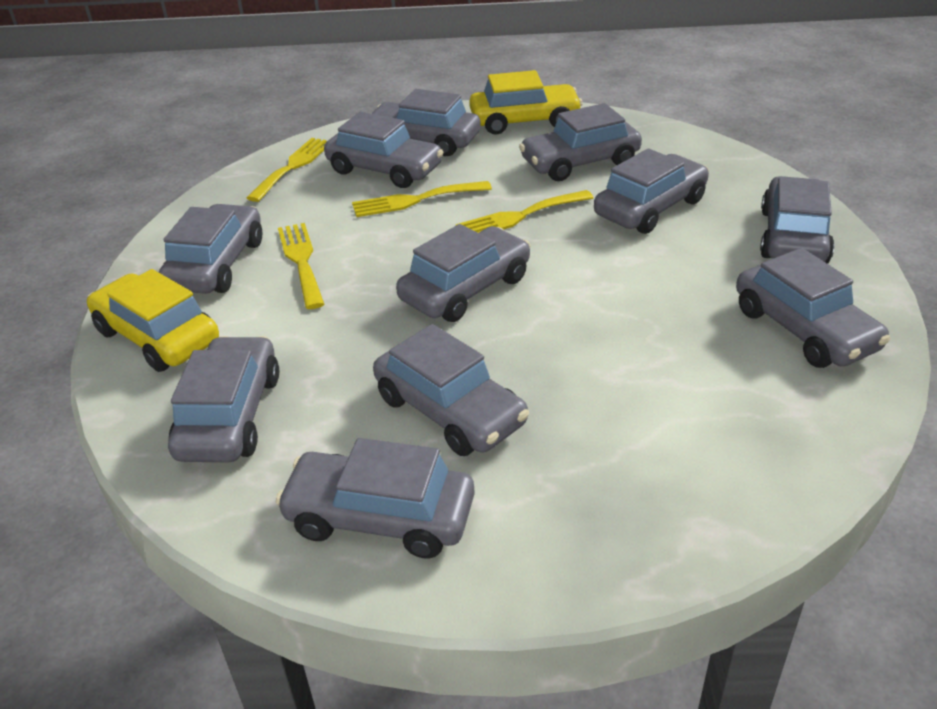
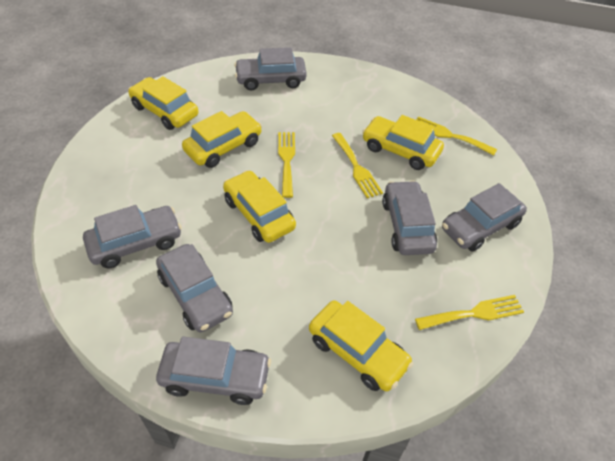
grey car: [159,204,262,294] [168,336,279,462] [276,438,475,559] [324,112,443,188] [371,89,481,156] [373,324,529,456] [396,224,530,322] [519,103,642,181] [594,149,709,234] [736,248,890,368] [760,176,834,264] = 11 -> [83,205,182,268] [156,244,233,332] [156,337,271,405] [234,47,307,90] [382,180,437,255] [442,183,527,251] = 6
yellow car: [87,269,219,372] [469,70,583,135] = 2 -> [128,76,199,130] [182,111,262,168] [223,170,296,243] [309,301,413,391] [362,115,444,170] = 5

